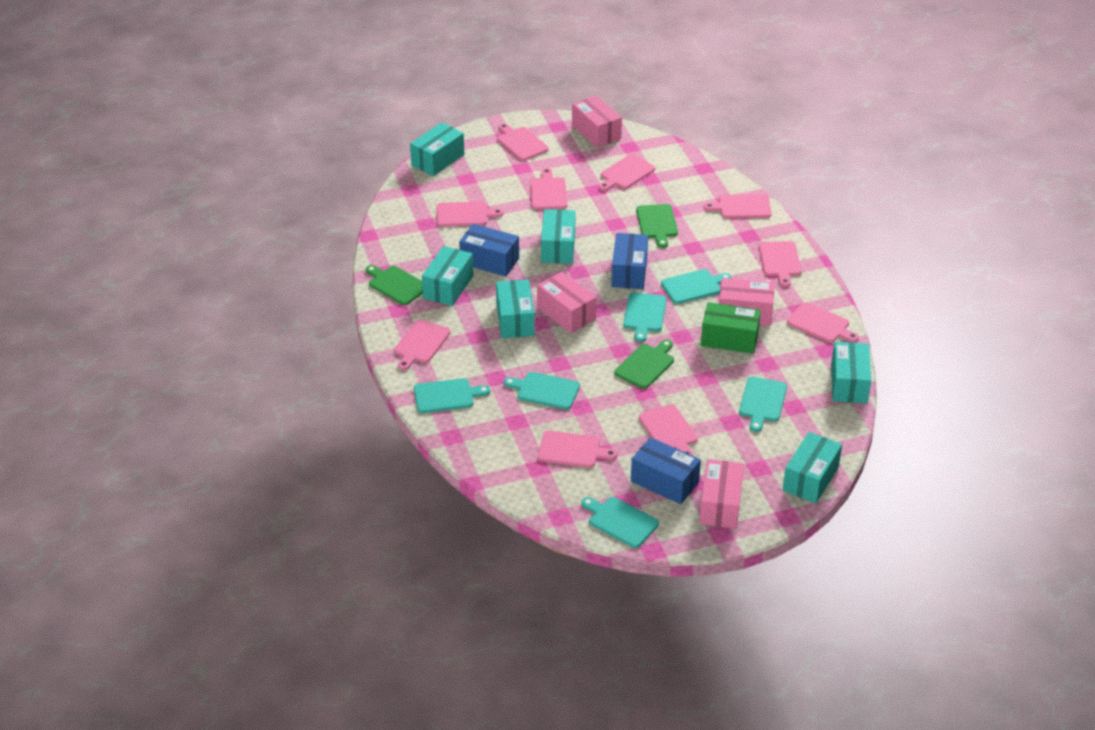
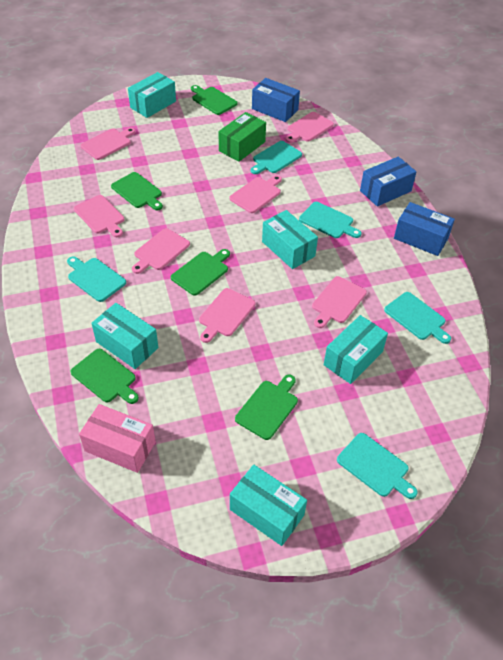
green cutting board: [366,265,423,305] [614,340,674,389] [636,204,678,248] = 3 -> [71,349,139,404] [111,172,163,210] [171,249,230,296] [191,85,238,115] [235,375,298,440] = 5
pink box: [537,272,596,333] [572,95,622,148] [699,459,744,529] [719,278,775,326] = 4 -> [79,404,156,473] = 1
pink cutting board: [394,320,451,370] [437,201,503,227] [497,123,549,161] [530,168,568,210] [538,431,617,468] [599,154,655,191] [639,404,698,456] [704,194,772,218] [759,241,801,287] [787,302,859,343] = 10 -> [74,195,124,237] [81,128,135,160] [132,228,190,274] [199,288,255,343] [229,175,282,213] [286,112,334,143] [312,276,367,328] = 7
turquoise box: [410,122,464,176] [422,246,474,306] [496,279,535,338] [541,209,576,264] [783,432,842,503] [831,342,871,403] = 6 -> [91,303,158,369] [128,72,176,118] [230,464,307,546] [262,210,318,269] [324,315,388,384] = 5
turquoise cutting board: [414,378,490,413] [504,372,580,410] [581,497,659,548] [623,292,667,342] [661,269,731,304] [739,377,787,432] = 6 -> [67,256,126,302] [251,141,302,174] [299,202,362,238] [337,433,417,499] [384,292,451,344] = 5

